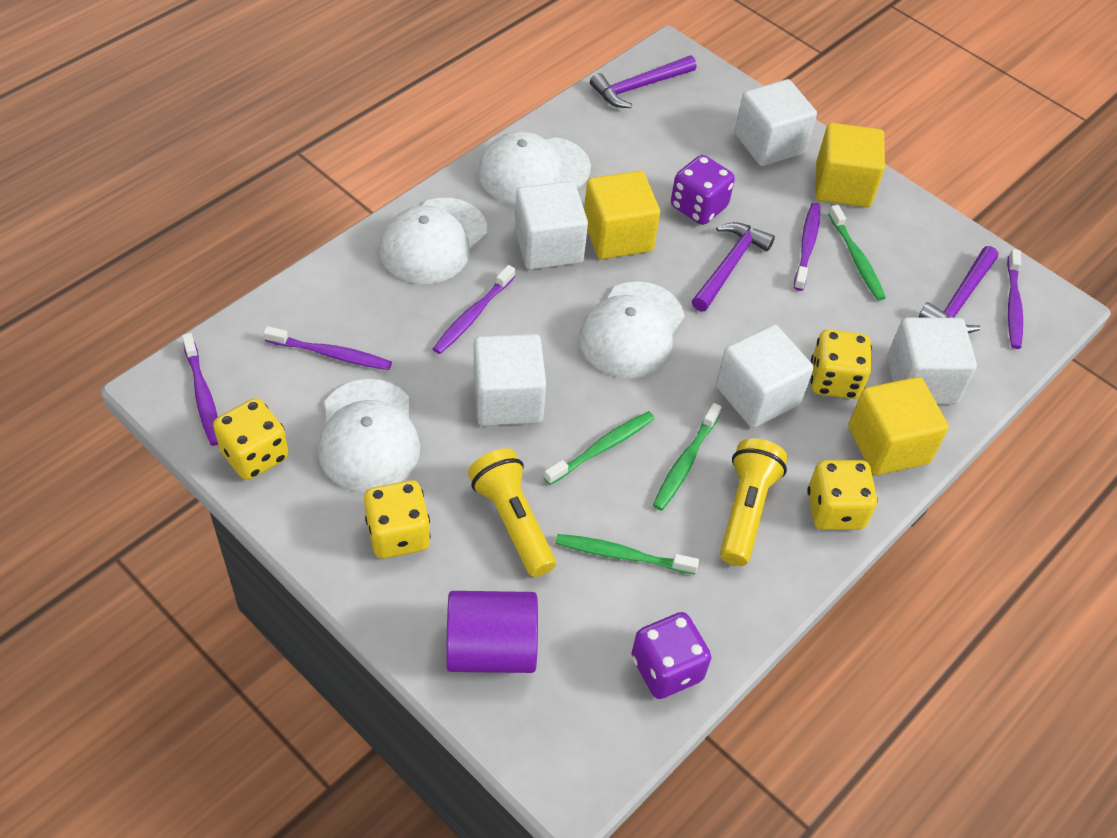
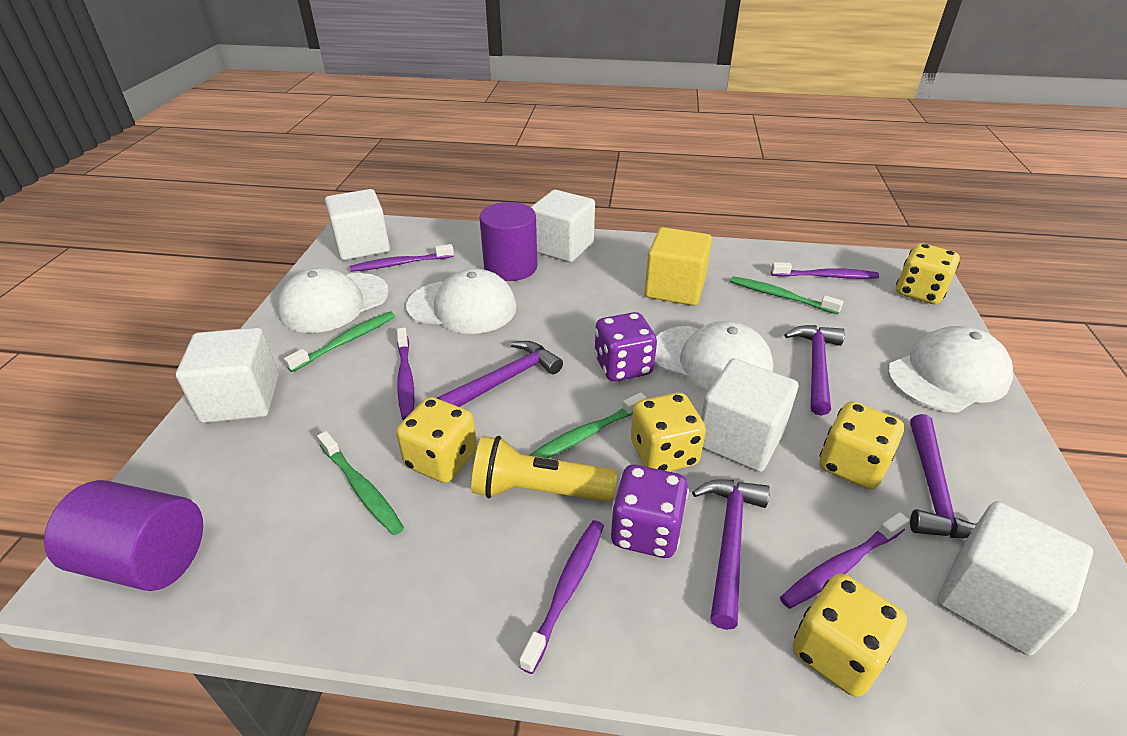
purple cylinder: [446,591,538,673] = 1 -> [44,480,203,591] [479,202,537,281] = 2
purple hammer: [590,56,697,108] [692,222,775,311] [919,246,998,333] = 3 -> [437,341,563,407] [692,479,770,630] [784,325,845,415] [910,414,977,538] = 4
yellow cube: [584,171,660,259] [815,123,885,207] [848,377,949,475] = 3 -> [645,227,712,306] = 1
yellow dice: [213,398,289,480] [364,480,431,559] [807,460,878,530] [811,329,872,399] = 4 -> [396,397,477,483] [631,393,706,471] [793,573,907,697] [820,401,904,490] [896,243,960,304] = 5
yellow flashlight: [468,448,556,577] [720,438,788,566] = 2 -> [471,436,617,502] = 1

